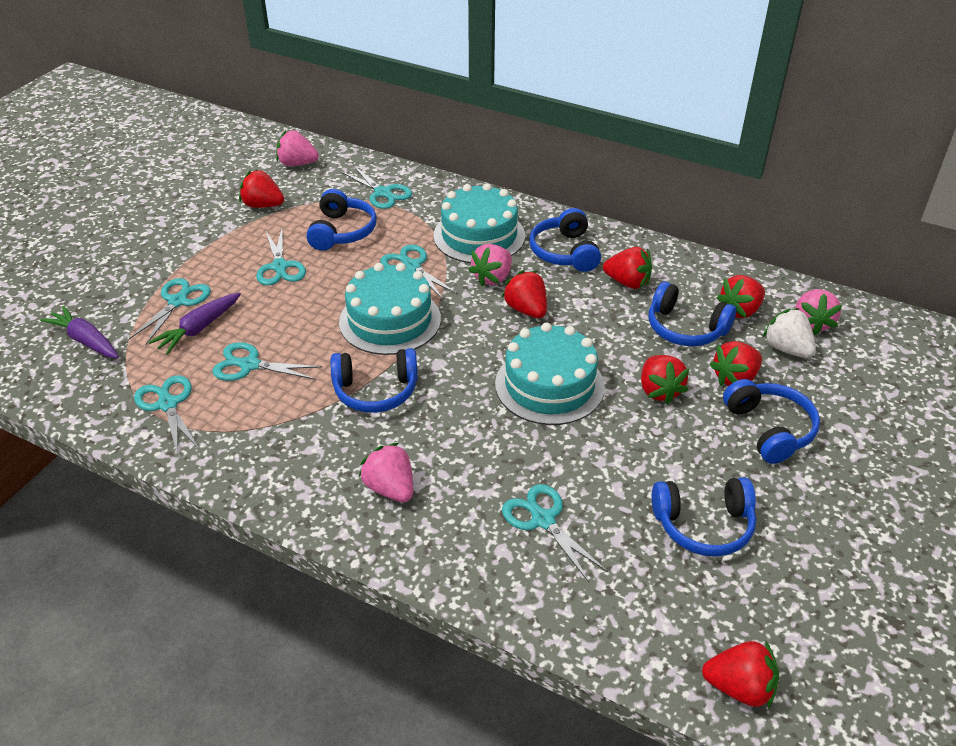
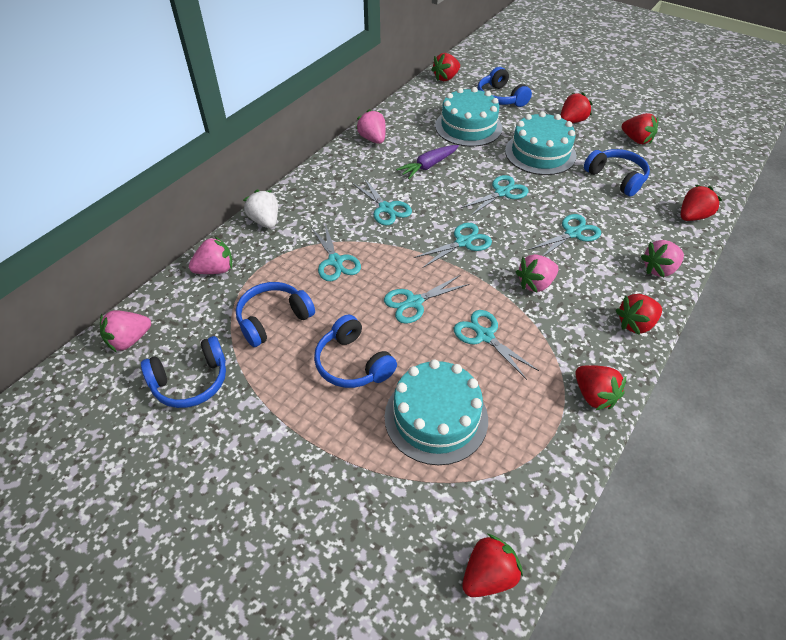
blue headphones: [306,189,377,251] [330,348,418,413] [529,208,601,272] [649,281,736,346] [652,477,756,557] [723,379,820,464] = 6 -> [141,336,226,408] [236,282,315,347] [314,315,397,388] [477,67,532,107] [584,149,650,196] = 5
pink strawberry: [276,130,319,166] [359,443,413,502] [469,244,512,286] [795,289,843,335] = 4 -> [100,310,151,353] [189,236,232,274] [356,109,386,144] [516,254,559,293] [641,240,684,277] = 5
purple carrot: [40,306,119,358] [149,292,241,354] = 2 -> [396,145,459,179] = 1

